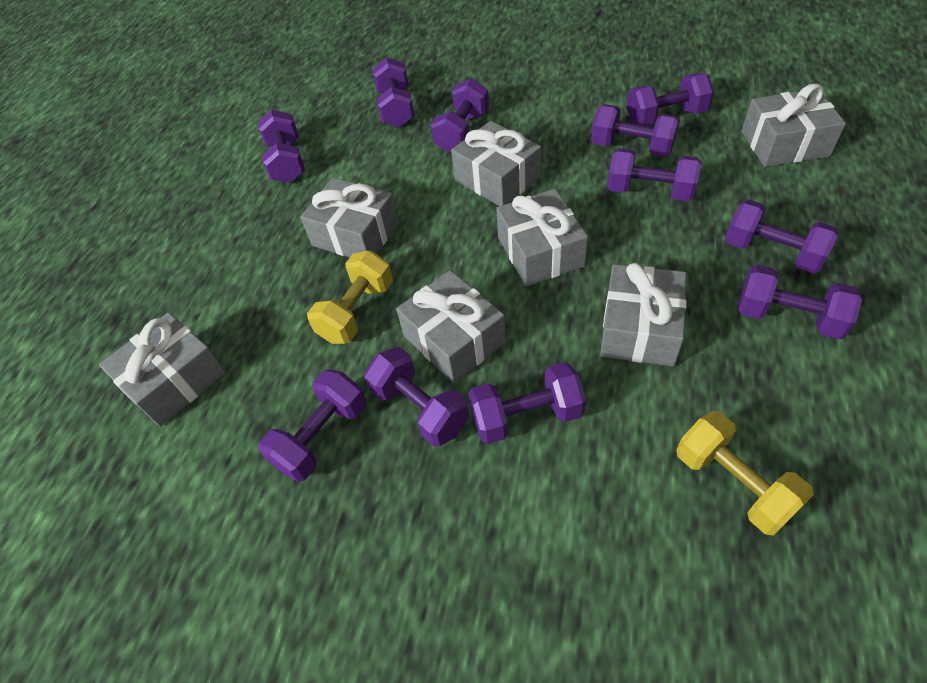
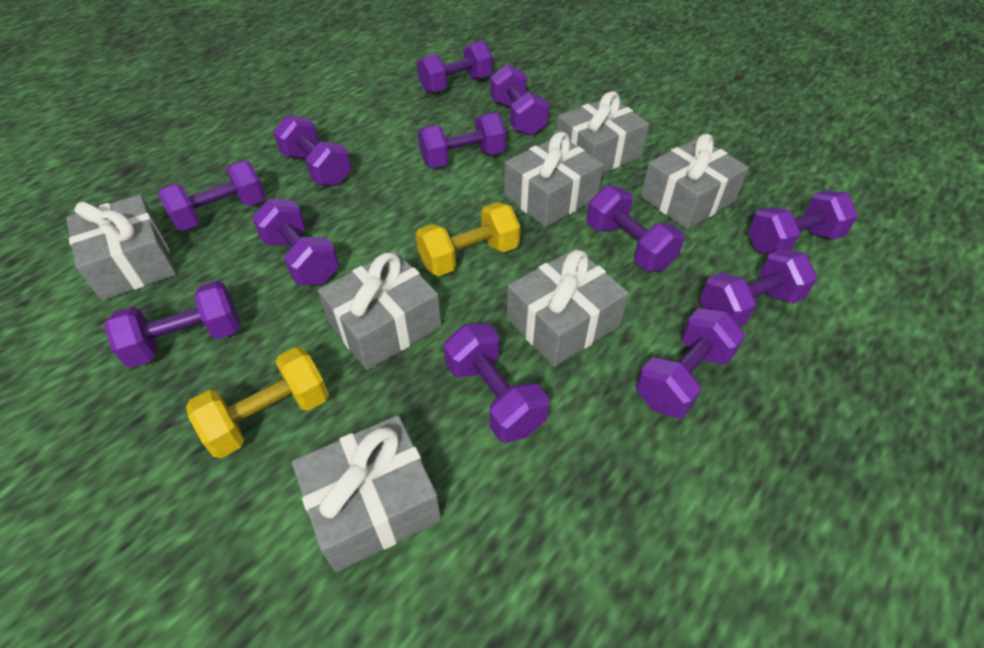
purple dumbbell: [258,109,305,183] [259,370,366,482] [364,347,469,447] [373,57,414,127] [431,78,489,153] [468,362,586,444] [591,104,680,157] [607,148,701,201] [626,73,714,126] [725,200,839,273] [738,265,863,339] = 11 -> [104,281,240,368] [158,161,266,231] [252,199,339,286] [273,115,352,186] [417,41,493,94] [418,113,506,168] [444,323,549,443] [490,65,549,136] [586,185,685,271] [636,308,745,418] [700,249,817,327] [748,190,858,255] = 12

